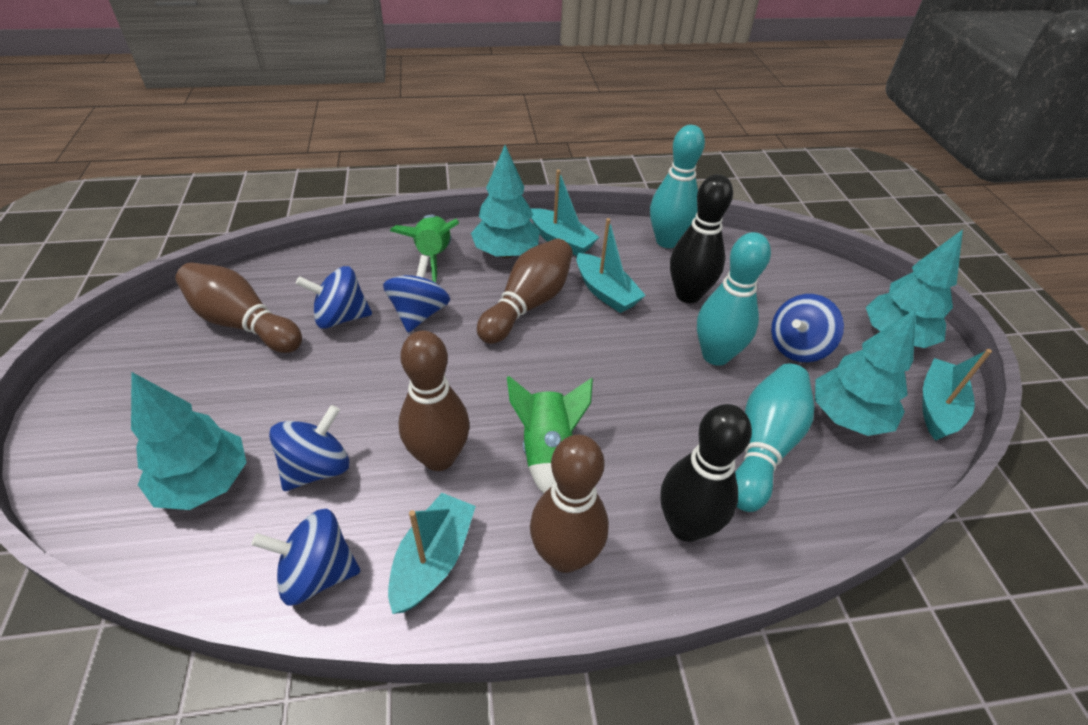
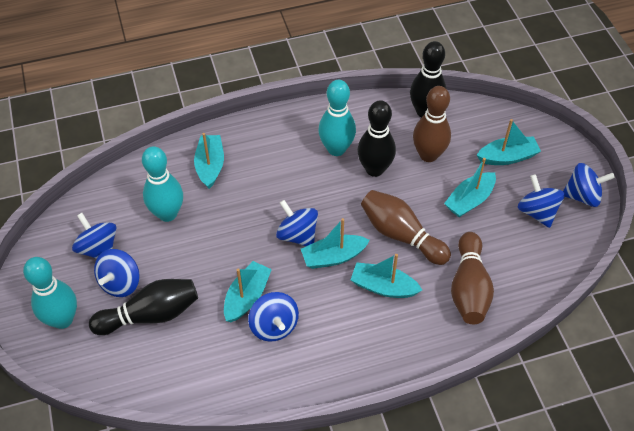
black bowling pin: [660,404,752,542] [670,174,733,303] = 2 -> [89,279,198,335] [357,100,396,177] [410,41,446,118] = 3
blue spinning top: [251,508,360,606] [269,405,349,491] [296,266,372,329] [383,255,450,333] [771,294,844,362] = 5 -> [72,213,116,259] [94,249,140,297] [248,292,299,342] [276,200,318,246] [518,174,565,228] [563,163,615,207] = 6
brown bowling pin: [175,262,302,353] [399,330,470,471] [477,238,573,344] [530,435,609,573] = 4 -> [361,190,451,265] [413,86,451,162] [451,232,494,324] = 3
green rocket: [390,215,459,282] [507,376,593,494] = 2 -> none = 0
turquoise boat: [388,493,476,614] [531,170,599,256] [576,218,646,313] [923,349,992,441] = 4 -> [194,133,224,189] [224,261,272,322] [301,218,370,269] [351,254,422,298] [444,158,496,217] [477,119,541,165] = 6
turquoise tree: [131,372,247,510] [471,145,540,258] [815,309,916,436] [866,230,963,348] = 4 -> none = 0

